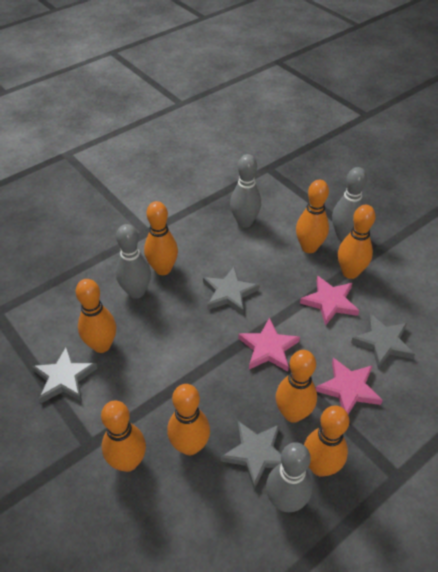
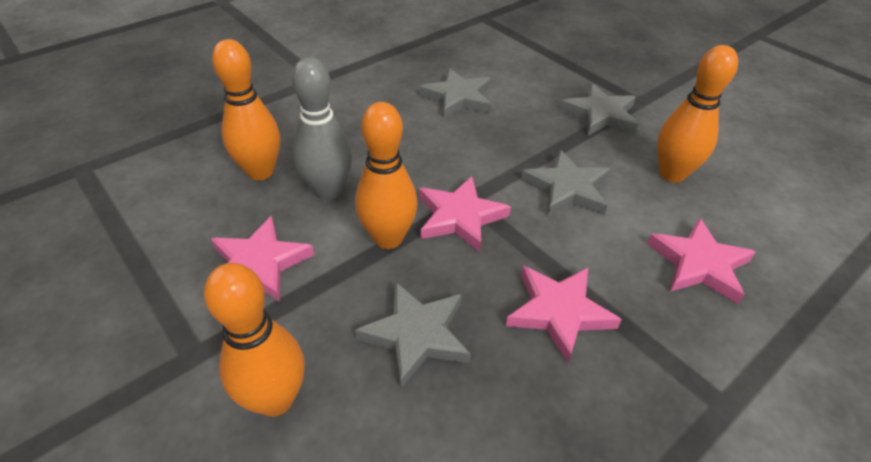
grey bowling pin: [116,224,151,299] [230,154,261,228] [266,442,312,512] [332,167,367,240] = 4 -> [292,57,352,200] = 1
orange bowling pin: [76,279,116,353] [101,401,146,472] [144,201,178,275] [167,384,210,456] [276,350,317,423] [296,180,329,253] [304,406,349,477] [338,205,376,279] = 8 -> [204,263,305,417] [212,39,280,181] [355,102,418,249] [657,45,738,183] = 4
pink star: [238,318,300,372] [300,276,359,326] [316,358,383,414] = 3 -> [211,216,314,302] [419,176,511,252] [506,266,622,363] [647,218,756,304] = 4

